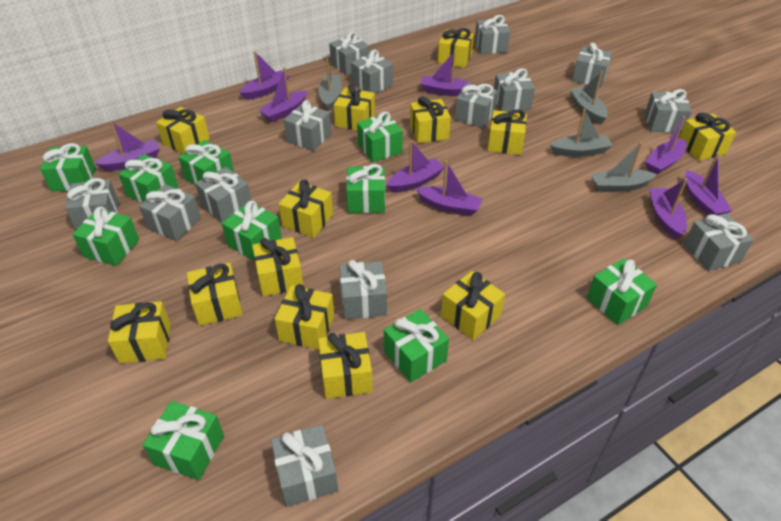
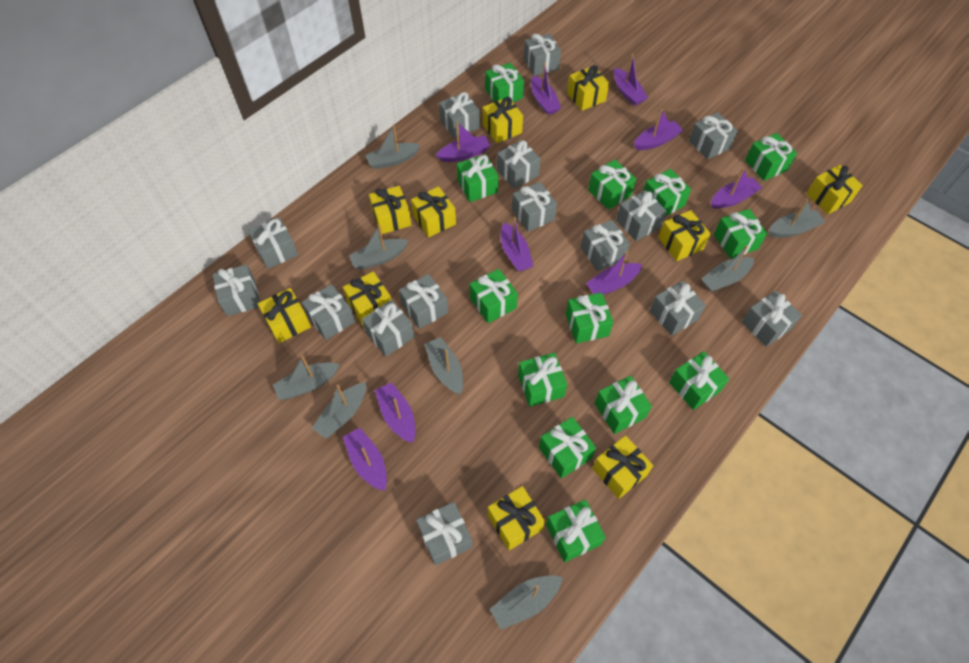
green gift: [40,143,96,192] [72,206,139,266] [118,154,178,203] [143,401,224,480] [178,140,234,186] [222,201,282,261] [346,164,385,213] [357,111,403,162] [384,309,449,382] [587,258,657,325] = 10 -> [457,154,498,202] [470,269,518,323] [485,63,524,102] [518,353,567,407] [539,417,596,478] [546,499,606,562] [566,293,613,343] [588,159,636,210] [595,376,652,434] [643,169,691,216] [669,351,729,410] [714,209,767,259] [745,133,797,181] = 13
grey boat: [318,59,341,111] [550,109,613,157] [570,71,608,124] [591,142,657,192] = 4 -> [273,356,340,400] [312,382,366,439] [349,225,409,270] [365,124,420,169] [425,337,463,395] [490,575,563,630] [702,245,754,292] [769,199,825,237] = 8
grey gift: [65,178,119,230] [139,184,201,241] [195,167,251,223] [271,425,338,507] [284,100,331,151] [329,32,370,76] [339,260,387,320] [351,50,393,94] [455,83,498,128] [475,15,510,54] [494,68,535,112] [572,43,612,88] [645,89,692,133] [684,213,754,271] = 14 -> [213,264,260,316] [248,217,298,269] [302,284,355,340] [362,300,415,357] [399,274,448,329] [416,502,472,566] [439,92,480,139] [497,140,541,189] [512,182,557,232] [524,34,561,76] [581,220,630,271] [616,190,667,241] [650,281,706,336] [689,112,738,160] [742,291,802,347] = 15
yellow gift: [108,301,171,363] [156,107,210,154] [187,263,243,326] [252,237,303,297] [275,284,335,350] [279,180,333,238] [318,332,373,399] [334,84,375,130] [410,96,451,143] [438,28,474,68] [441,271,505,340] [487,109,527,155] [679,113,736,161] = 13 -> [258,288,311,343] [343,271,391,326] [369,186,411,234] [411,186,456,237] [483,97,523,143] [488,486,545,551] [567,65,609,111] [592,435,653,499] [658,210,711,261] [806,165,863,214] = 10

